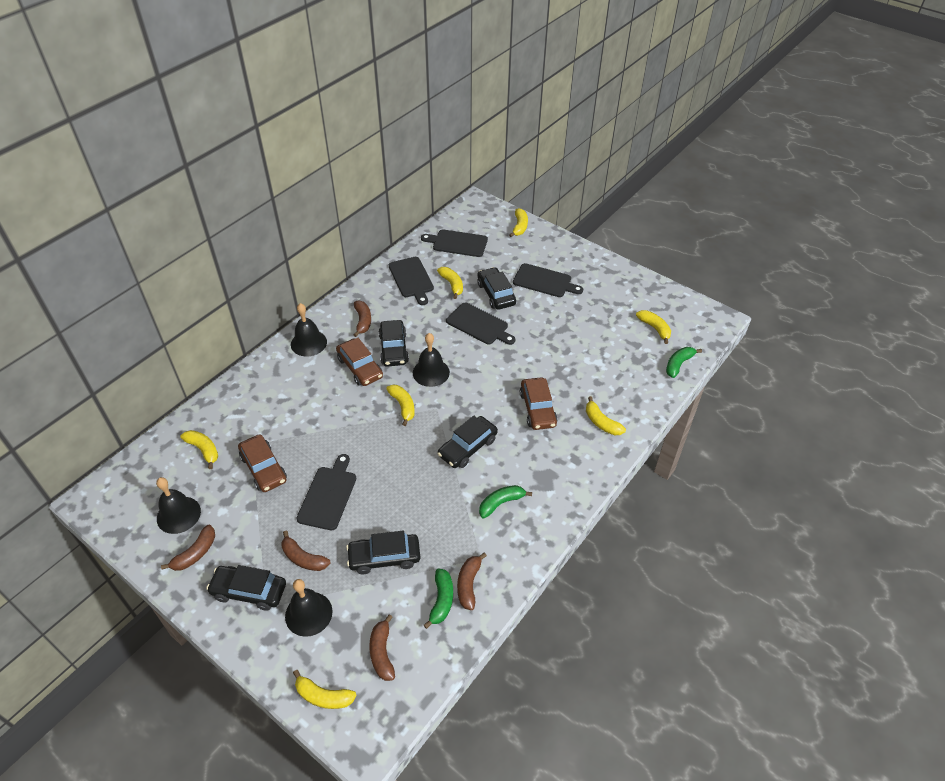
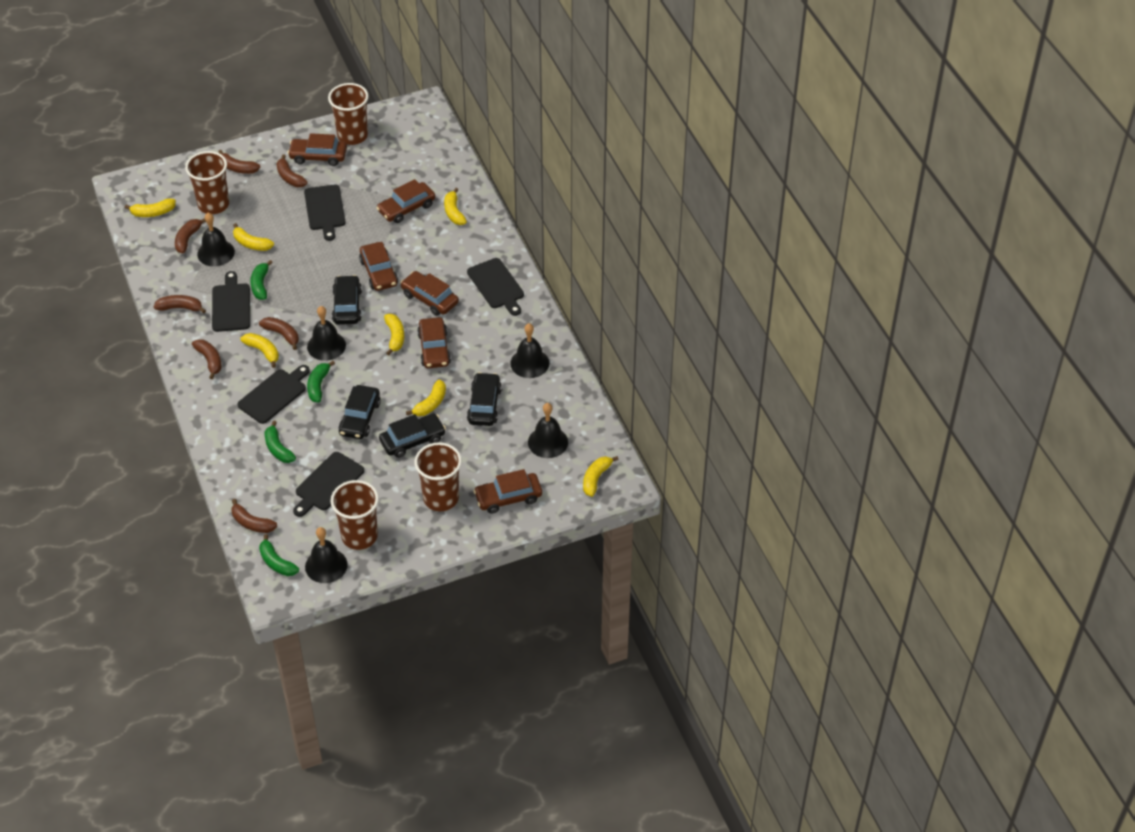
black bell: [156,477,201,534] [285,579,333,637] [291,303,327,357] [413,333,450,387] = 4 -> [197,213,235,267] [305,527,348,583] [307,306,346,361] [510,323,549,378] [528,403,568,458] = 5
black car: [206,565,286,611] [346,531,421,574] [379,320,409,367] [438,415,498,468] [478,267,516,310] = 5 -> [332,275,362,325] [339,385,381,439] [379,414,446,458] [467,372,502,426] = 4
brown banana: [161,525,215,571] [282,531,330,571] [353,300,371,337] [369,614,395,681] [457,552,487,610] = 5 -> [154,295,206,313] [175,218,206,253] [192,339,221,379] [218,150,261,174] [231,499,277,533] [259,317,299,350] [276,154,308,187] = 7
brown car: [238,434,287,492] [336,338,383,386] [520,377,558,430] = 3 -> [288,133,347,166] [359,242,398,291] [376,179,435,223] [400,271,459,316] [417,317,451,368] [473,469,542,514] = 6
brown cup: none = 0 -> [185,151,229,214] [328,83,369,145] [331,480,379,550] [414,442,462,511] = 4
green banana: [424,569,453,629] [479,485,532,518] [666,347,702,378] = 3 -> [250,260,273,300] [259,534,299,576] [265,420,296,463] [307,361,335,402] = 4

